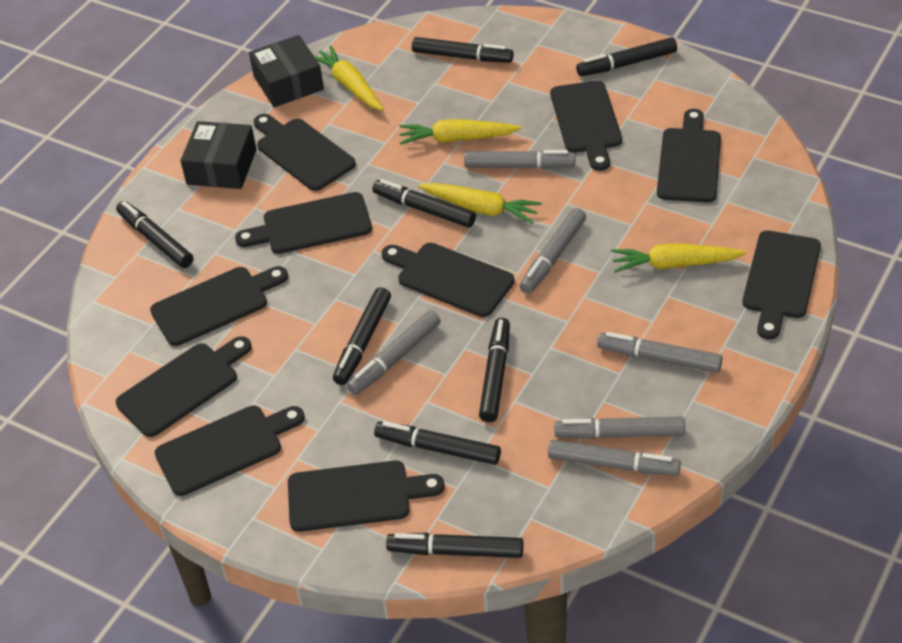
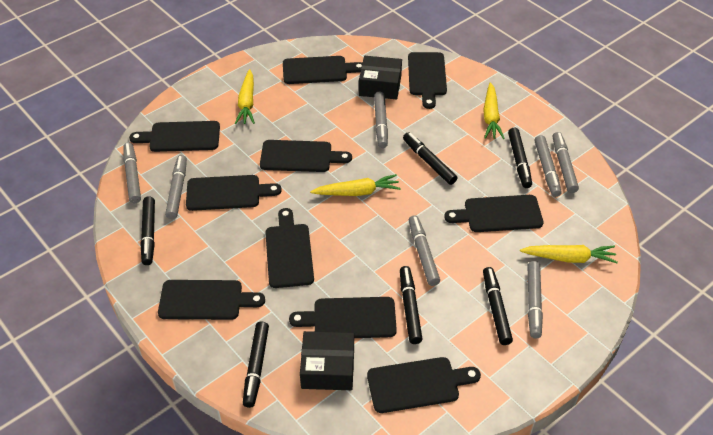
black marker: [116,201,193,268] [333,287,391,385] [372,179,476,228] [374,421,501,465] [386,533,523,558] [412,37,514,63] [479,318,510,422] [576,37,677,76] = 8 -> [140,196,155,265] [243,322,269,408] [400,266,423,344] [403,132,457,185] [483,267,513,345] [508,127,532,188] = 6
grey marker: [347,310,441,395] [464,150,575,169] [519,208,586,294] [548,440,681,476] [554,417,685,439] [597,332,723,373] = 6 -> [123,143,141,203] [165,155,187,219] [374,92,388,148] [409,215,440,286] [527,261,543,339] [534,135,562,197] [553,132,579,193] = 7

